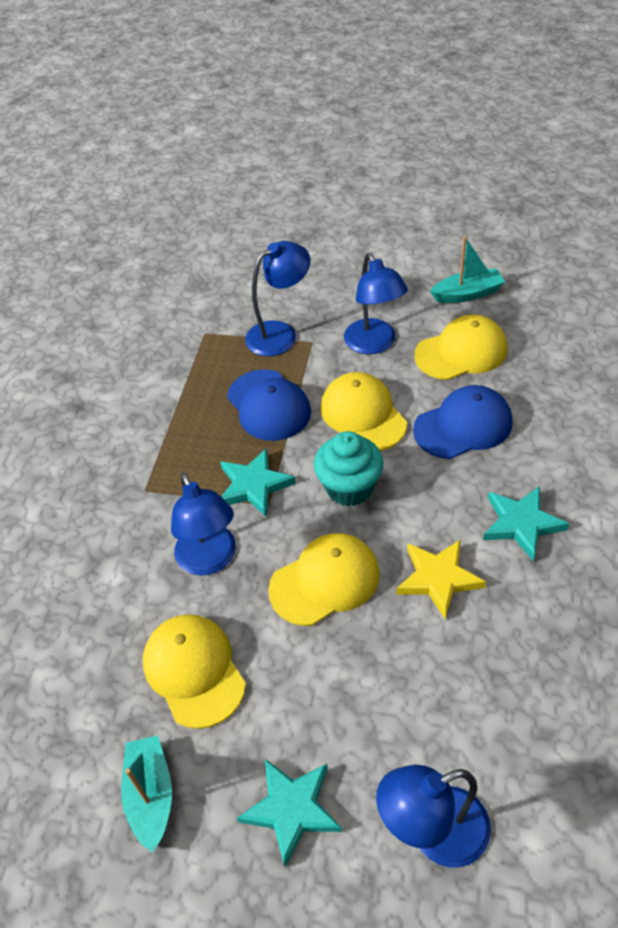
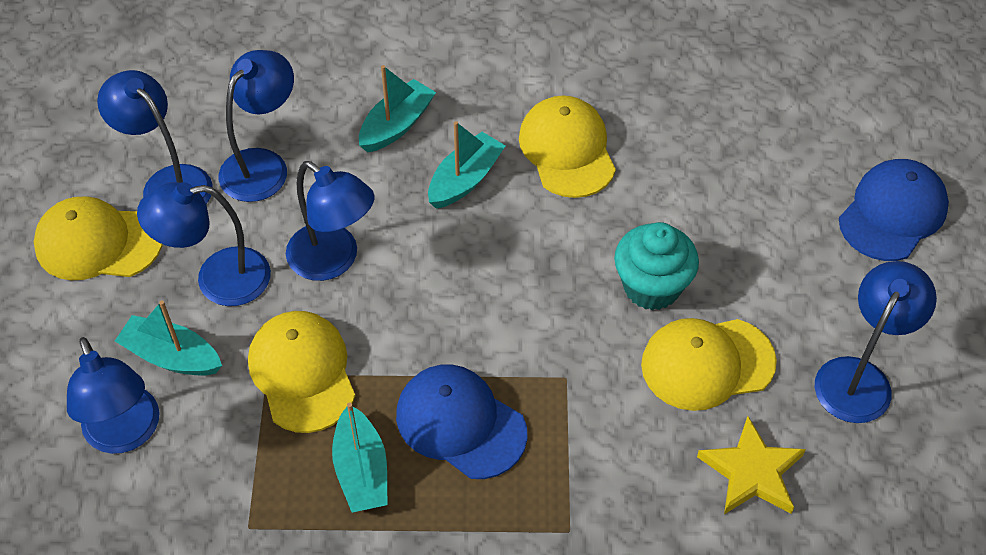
blue lamp: [171,472,236,576] [245,241,311,356] [344,253,408,354] [376,765,491,868] = 4 -> [67,337,160,454] [97,70,213,204] [137,182,271,306] [218,50,294,202] [286,161,375,281] [815,261,937,423] = 6
turquoise boat: [121,735,172,852] [430,236,505,303] = 2 -> [115,300,222,376] [332,402,388,513] [359,65,436,153] [428,121,506,209] = 4
turquoise star: [220,448,296,518] [237,759,342,867] [483,486,569,560] = 3 -> none = 0

